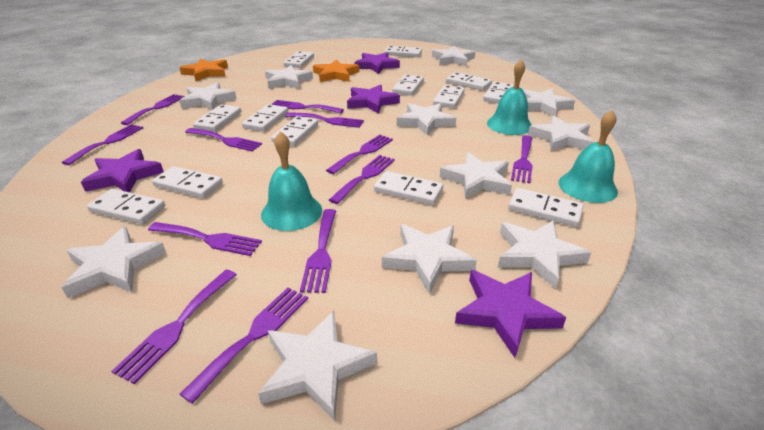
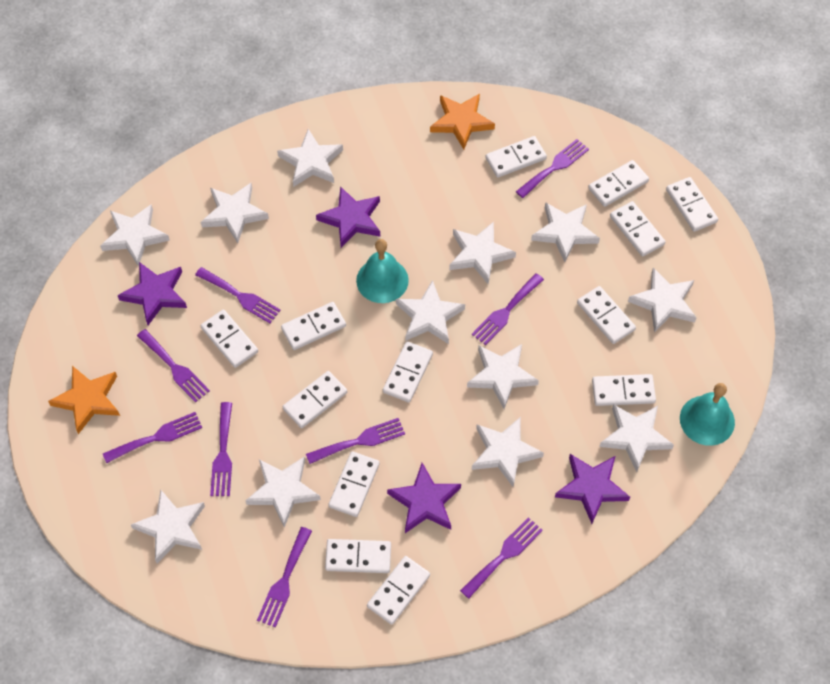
purple fork: [62,124,143,165] [111,270,237,384] [121,94,185,125] [148,222,262,256] [180,287,308,404] [185,128,262,151] [271,100,344,113] [285,112,364,128] [300,209,336,293] [326,135,393,174] [329,155,395,204] [511,135,533,183] = 12 -> [103,412,202,463] [137,329,210,403] [195,267,281,323] [210,402,232,496] [257,527,312,628] [306,418,405,464] [460,517,543,599] [472,273,544,345] [516,139,589,198] = 9
turquoise bell: [261,131,322,231] [487,59,532,135] [558,110,618,203] = 3 -> [356,239,409,303] [680,383,735,446] = 2
white star: [61,226,166,298] [179,82,237,110] [258,311,377,421] [265,65,313,89] [382,224,477,294] [397,103,456,136] [432,46,475,66] [440,152,512,199] [498,220,591,289] [522,88,575,116] [528,116,593,151] = 11 -> [100,205,170,266] [130,490,205,563] [201,183,269,243] [246,457,321,528] [277,129,343,187] [396,280,465,344] [449,222,516,284] [467,344,539,409] [472,417,544,487] [531,202,600,262] [600,404,674,472] [628,268,697,333] = 12

